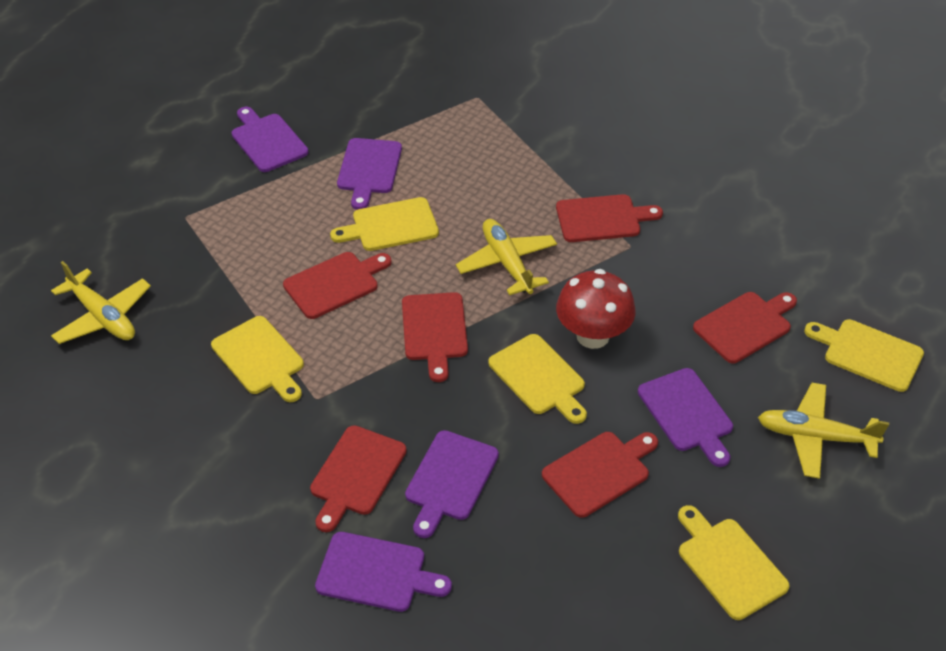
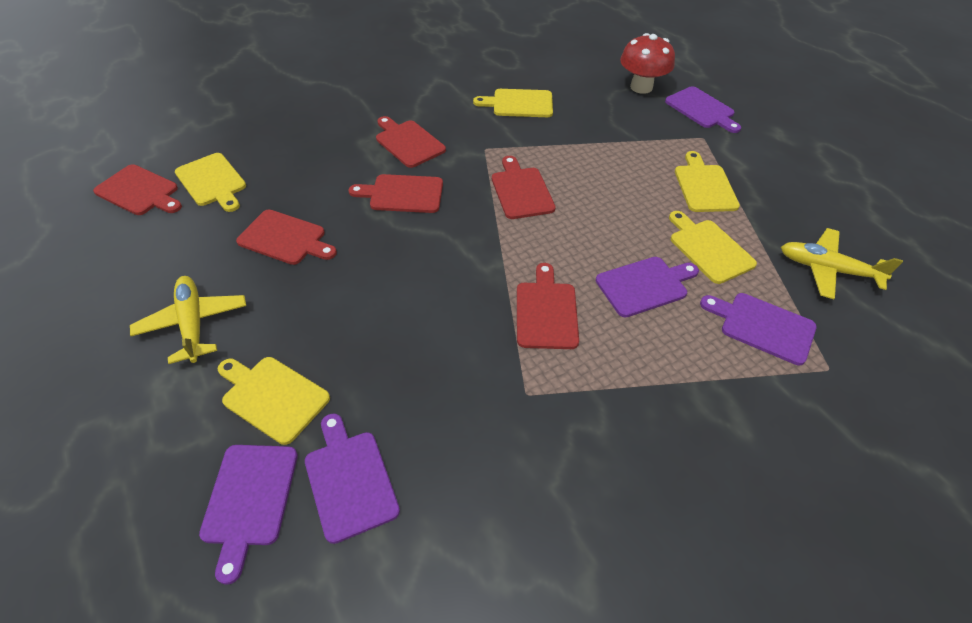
yellow plane: [51,261,151,344] [456,219,557,295] [758,383,889,479] = 3 -> [130,276,246,364] [781,228,903,299] = 2

